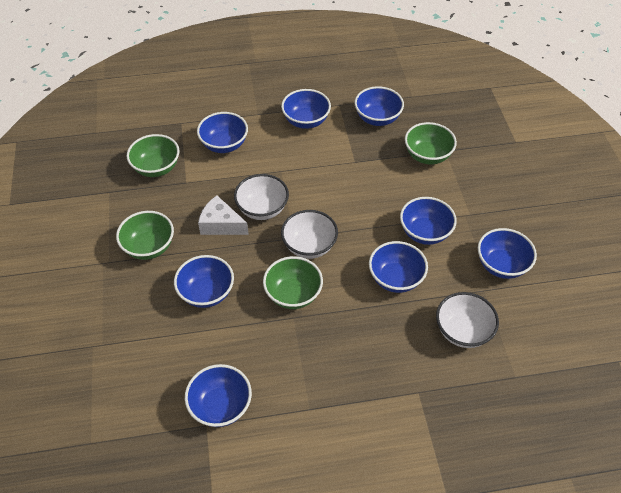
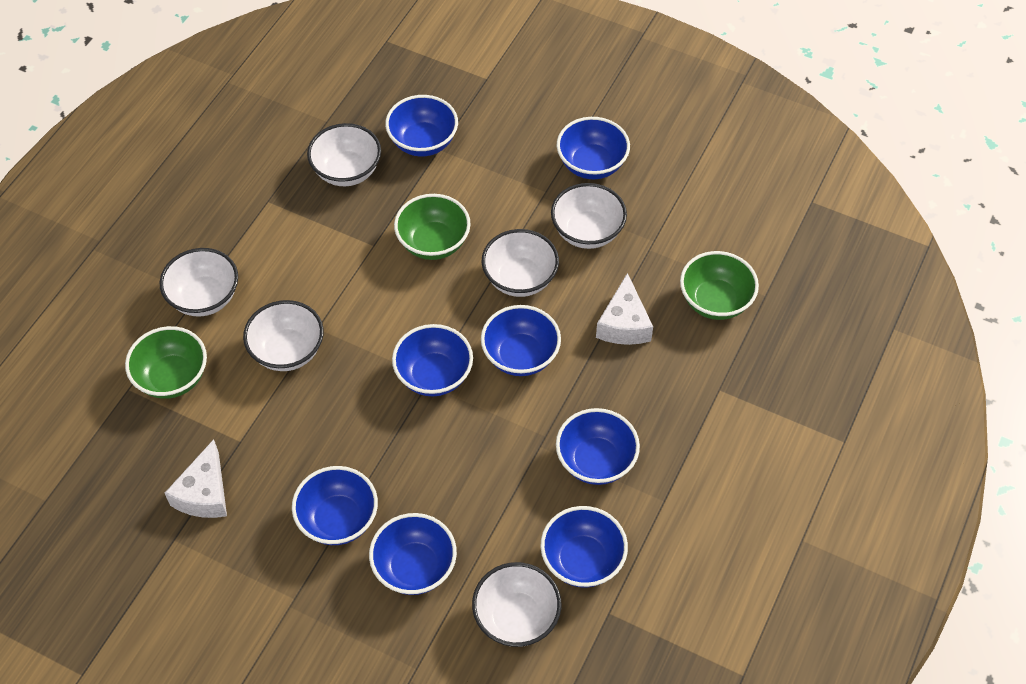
green bowl: [116,211,174,260] [127,134,179,177] [263,256,323,309] [405,122,457,164] = 4 -> [125,326,207,399] [394,194,471,260] [680,251,759,320] = 3
white bowl: [234,174,289,220] [281,210,338,259] [436,292,499,348] = 3 -> [160,248,238,317] [243,300,324,371] [307,123,381,186] [472,562,562,647] [482,229,559,297] [551,183,627,249] = 6
white cheese: [198,195,249,235] = 1 -> [165,439,227,518] [596,273,653,345] = 2

